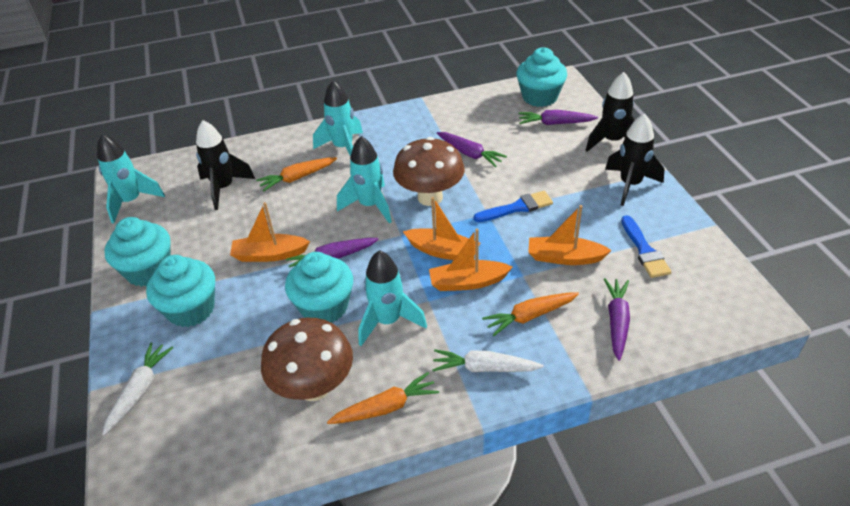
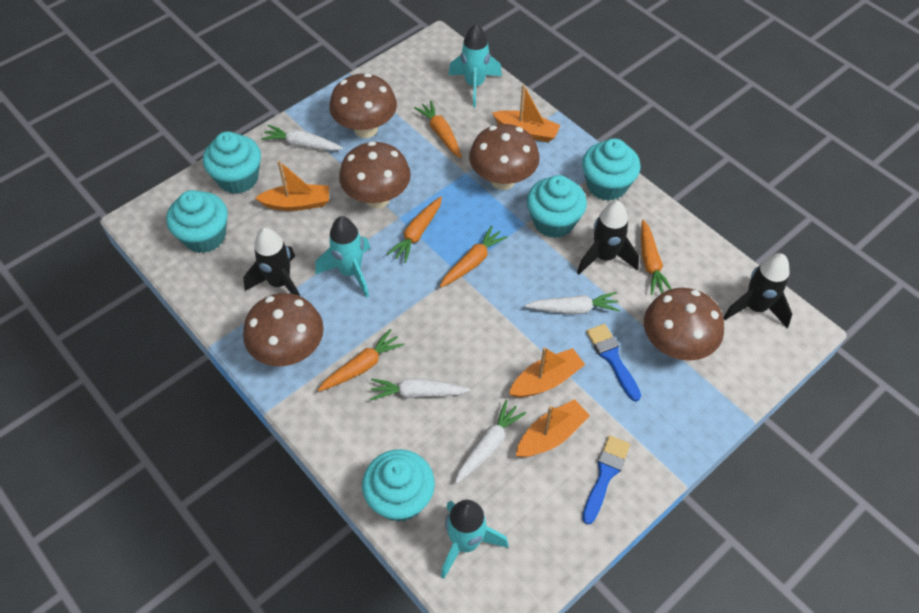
brown mushroom: [261,318,353,401] [393,137,465,206] = 2 -> [243,293,324,366] [329,73,397,138] [339,141,411,208] [469,124,540,190] [644,288,724,361] = 5
orange carrot: [256,157,337,192] [327,372,439,424] [482,292,579,336] = 3 -> [318,329,405,392] [387,197,442,263] [414,101,462,158] [439,226,508,288] [641,220,672,295] = 5
purple carrot: [286,238,379,268] [437,132,507,167] [519,110,598,125] [604,278,630,361] = 4 -> none = 0
turquoise cupcake: [104,217,171,287] [146,255,215,327] [285,252,353,323] [516,47,567,107] = 4 -> [166,190,228,253] [203,131,261,194] [362,449,435,522] [527,175,587,238] [582,138,641,201] = 5
turquoise rocket: [97,134,165,224] [313,80,363,156] [337,136,392,224] [358,250,427,346] = 4 -> [315,216,370,298] [441,500,508,579] [448,24,502,108] = 3
white carrot: [102,342,173,435] [432,349,544,372] = 2 -> [261,125,343,151] [370,378,470,400] [455,400,526,484] [525,292,620,314] = 4

